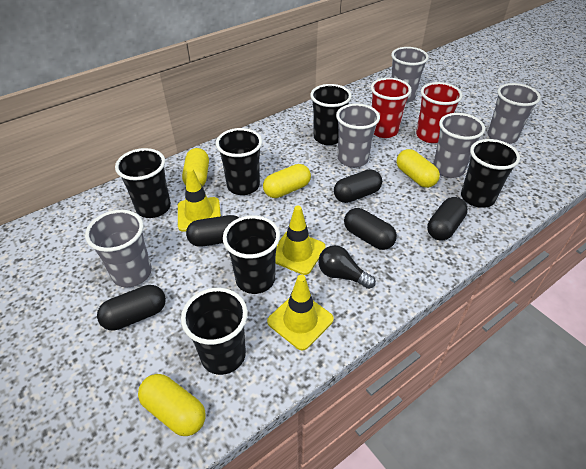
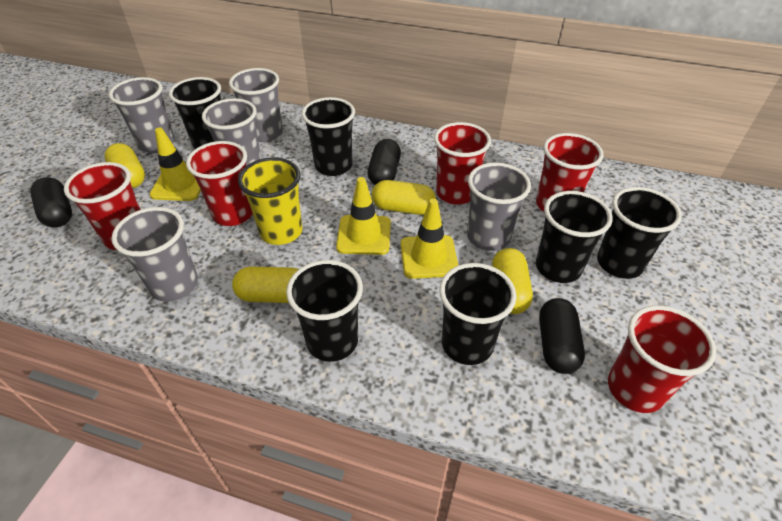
black capsule: [97,285,166,331] [186,215,239,247] [334,169,382,203] [344,208,397,250] [427,197,468,241] = 5 -> [30,177,72,227] [367,139,401,185] [539,298,585,374] = 3
black light bulb: [318,245,376,289] = 1 -> none = 0
red cup: [371,78,412,138] [416,82,463,143] = 2 -> [64,162,141,250] [186,141,253,226] [434,122,491,205] [536,133,603,212] [608,305,716,413] = 5
yellow cup: none = 0 -> [238,157,303,245] = 1

